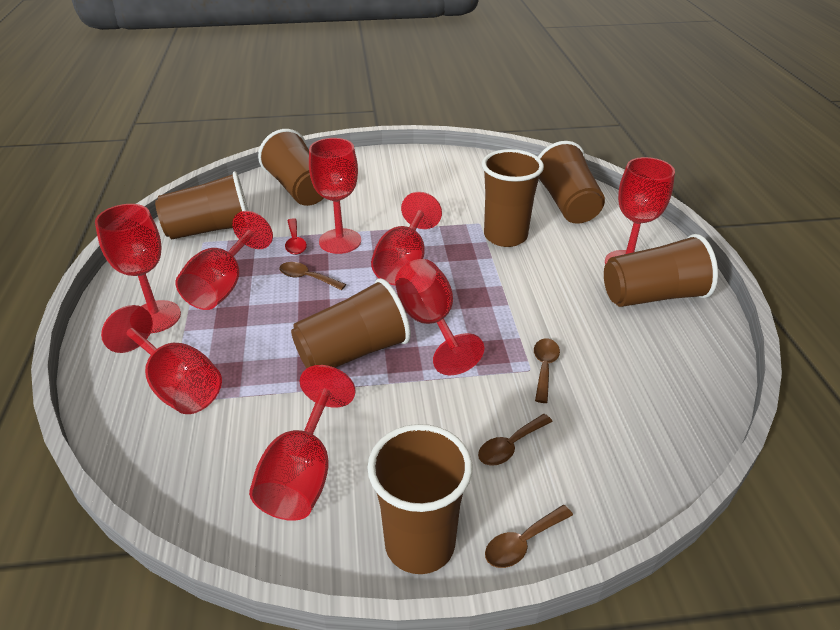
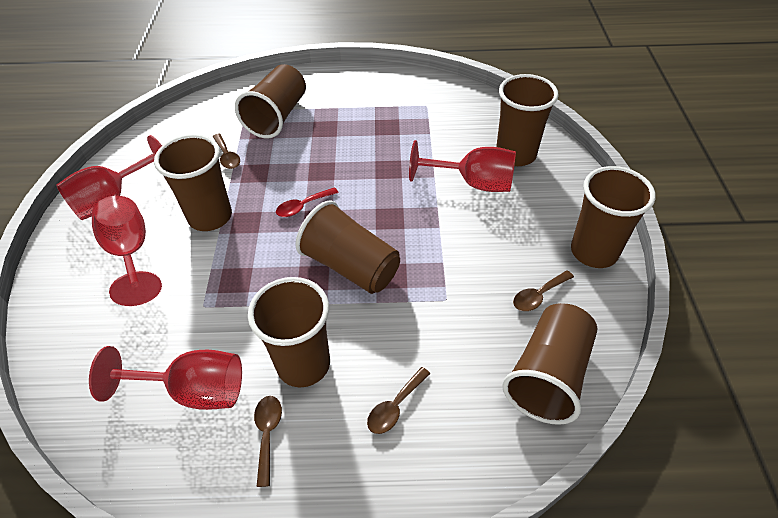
red goblet: [95,204,181,333] [101,305,222,414] [175,211,273,310] [249,365,356,521] [309,138,361,254] [371,192,442,285] [395,259,484,375] [605,157,675,265] = 8 -> [56,135,162,220] [89,346,242,410] [92,196,162,306] [409,140,516,192] = 4

